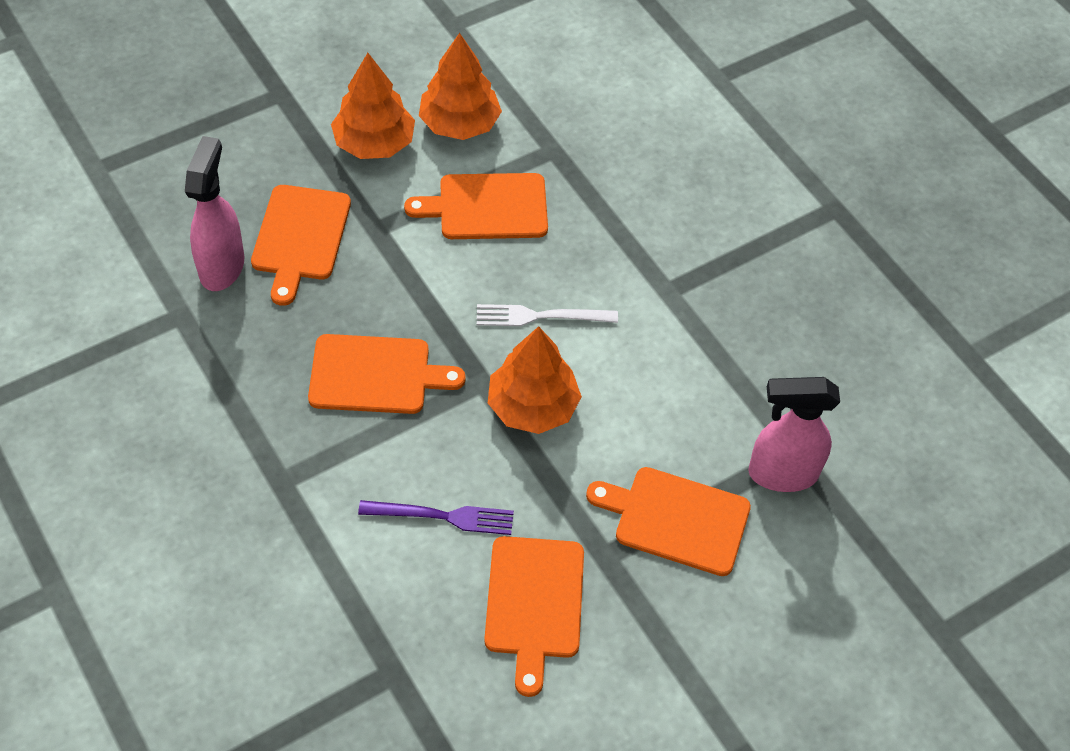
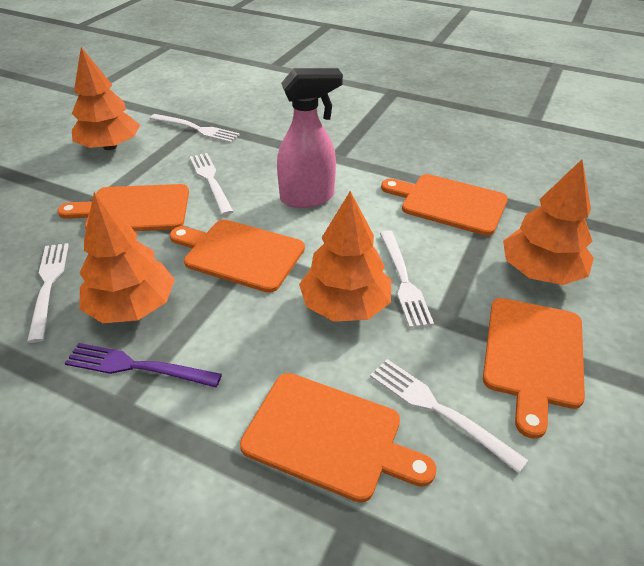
orange tree: [331,53,415,159] [419,33,502,140] [488,326,582,434] = 3 -> [72,47,140,150] [80,192,175,323] [299,191,391,322] [503,159,594,285] = 4
pink spray bottle: [185,136,245,291] [748,377,840,492] = 2 -> [277,68,343,208] = 1
white fork: [477,304,618,326] = 1 -> [27,243,69,343] [149,114,240,143] [189,153,234,215] [370,359,528,473] [380,230,434,328] = 5

